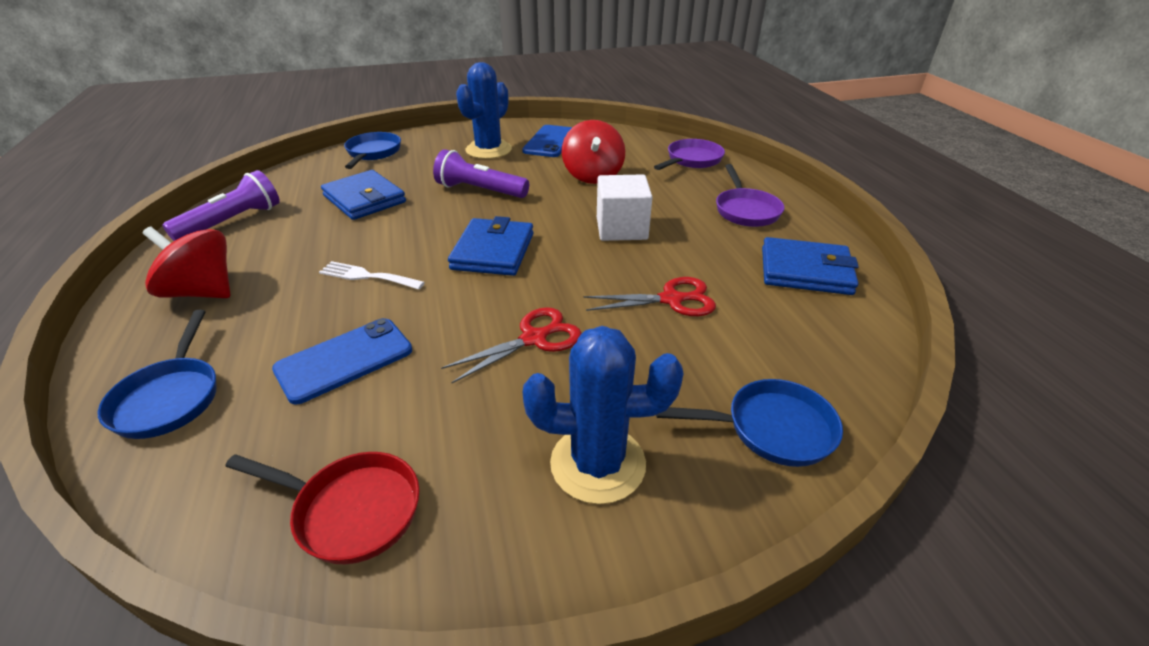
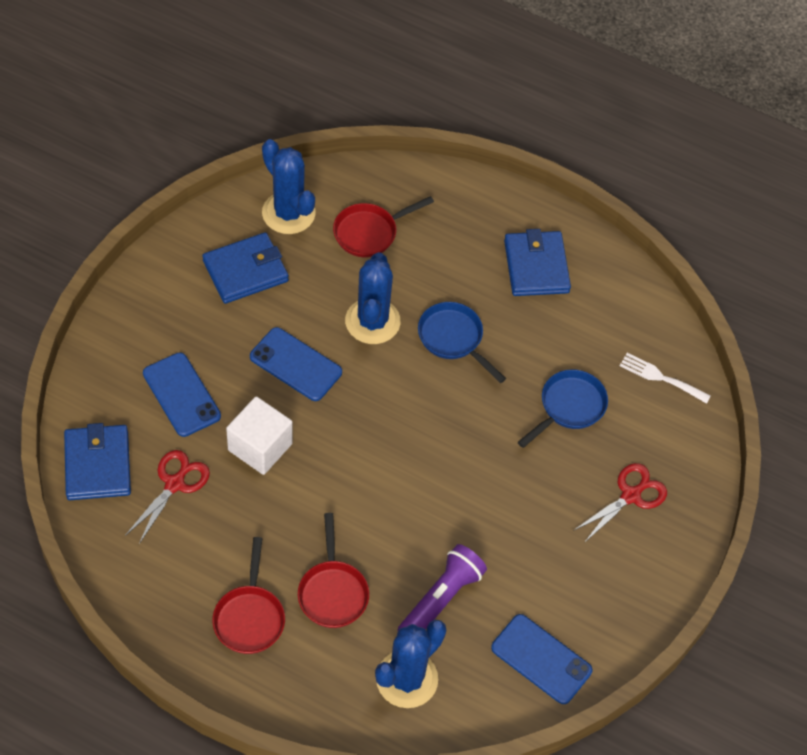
blue cactus: [456,62,512,159] [523,326,684,504] = 2 -> [262,139,316,234] [345,252,401,344] [375,620,446,708] = 3
blue pan: [98,310,217,439] [344,132,401,169] [656,379,843,467] = 3 -> [418,302,506,383] [518,369,608,448] = 2
blue phone: [272,318,412,404] [522,125,572,157] = 2 -> [143,353,221,437] [250,327,342,401] [491,614,592,704] = 3
purple flashlight: [162,170,280,241] [433,149,529,198] = 2 -> [398,544,487,630] = 1
purple pan: [654,139,725,170] [716,164,785,227] = 2 -> none = 0
red pan: [225,452,420,564] = 1 -> [212,537,285,654] [298,513,369,628] [333,196,434,257] = 3
red spinning top: [143,227,231,298] [562,120,625,184] = 2 -> none = 0

